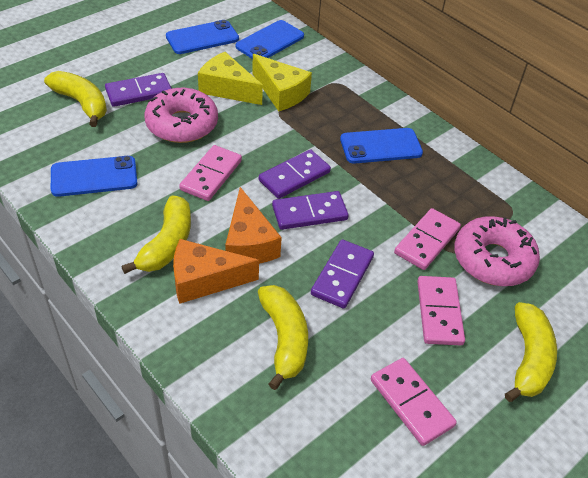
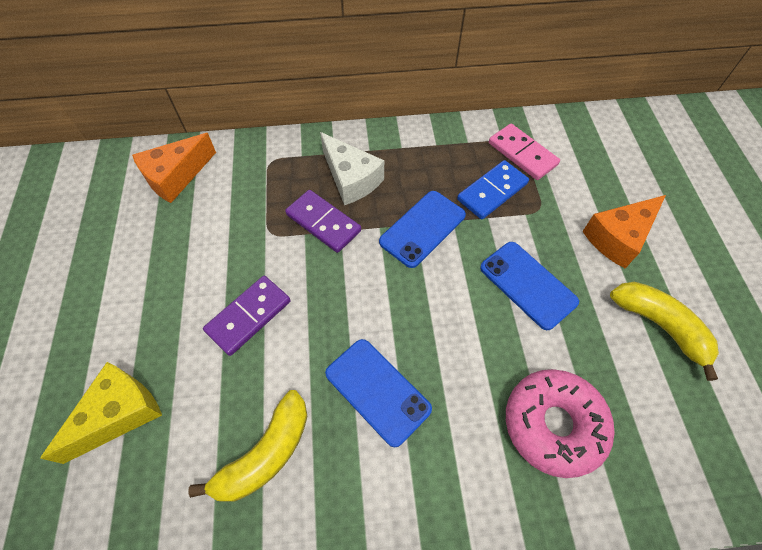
blue domino: none = 0 -> [457,160,529,219] = 1
blue phone: [51,156,138,197] [166,20,239,54] [236,20,304,59] [340,128,423,164] = 4 -> [325,339,432,447] [379,191,466,268] [480,242,579,330] = 3
pink domino: [179,145,242,201] [371,358,457,446] [394,208,461,270] [417,276,465,345] = 4 -> [489,124,560,180] = 1
pink donut: [145,88,218,143] [454,216,540,286] = 2 -> [506,369,614,478] = 1
purple domino: [105,73,172,107] [259,149,331,199] [272,191,349,230] [311,239,374,308] = 4 -> [203,276,291,356] [285,190,361,253] = 2
white cheese: none = 0 -> [320,132,384,205] = 1
yellow banana: [44,71,107,127] [121,196,191,274] [258,285,308,390] [505,302,557,402] = 4 -> [188,390,307,502] [610,282,719,381] = 2
yellow cheese: [198,52,263,105] [252,54,312,111] = 2 -> [40,362,162,464] = 1

